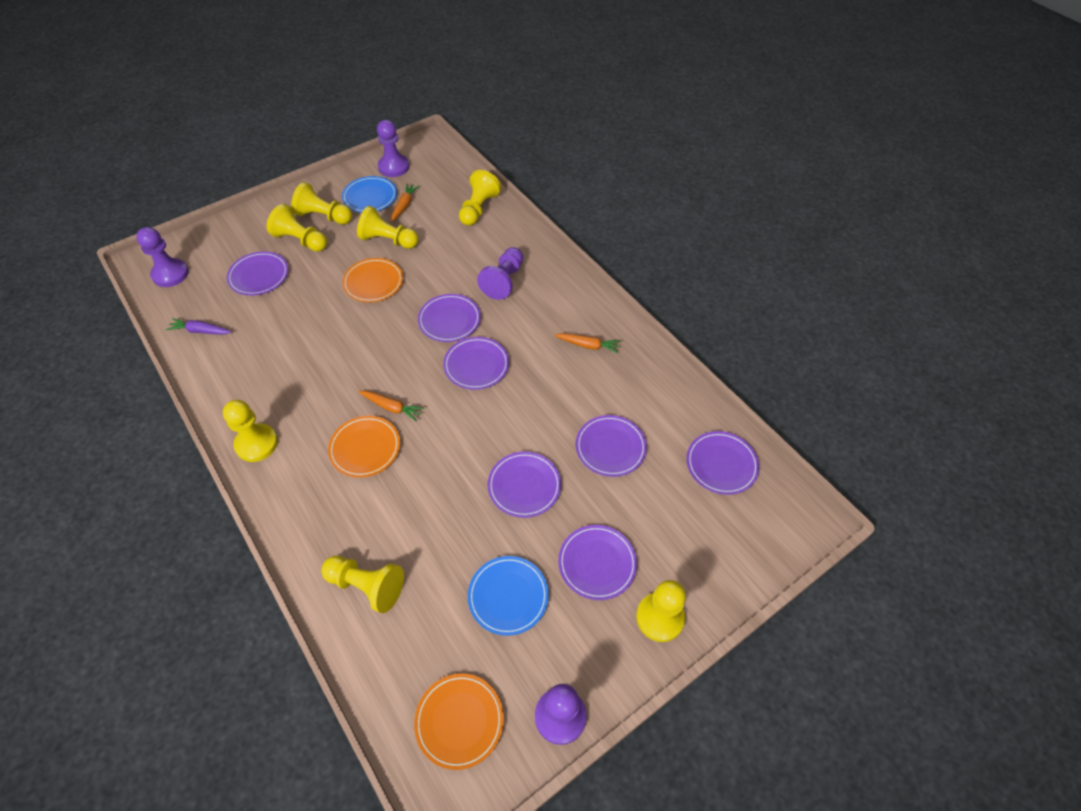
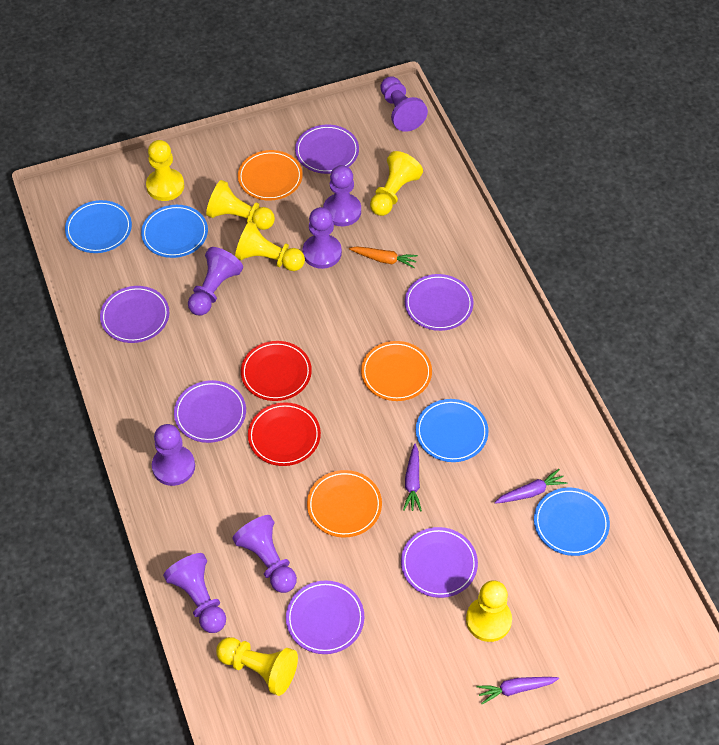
blue plate: [342,176,397,213] [468,556,549,636] = 2 -> [65,200,132,253] [141,205,208,258] [416,399,489,462] [534,488,610,556] = 4
orange carrot: [358,391,424,421] [391,183,419,222] [554,333,621,353] = 3 -> [349,247,418,268] = 1
purple carrot: [166,318,232,335] = 1 -> [403,443,422,511] [476,677,559,704] [494,469,567,504] = 3
purple pawn: [136,227,189,287] [377,120,409,177] [477,247,523,300] [535,684,587,745] = 4 -> [152,424,195,486] [163,553,226,633] [188,247,243,316] [232,515,297,593] [303,207,342,269] [323,165,361,226] [380,76,428,132] = 7
purple plate: [227,251,289,296] [418,294,481,342] [443,337,509,390] [487,452,561,518] [558,525,637,600] [576,415,647,477] [686,431,760,495] = 7 -> [100,286,169,343] [174,380,246,443] [286,580,364,654] [295,125,359,174] [401,527,478,598] [405,274,473,331] = 6
red plate: none = 0 -> [241,341,312,401] [248,402,321,466] = 2
yellow pawn: [223,400,278,462] [267,204,327,252] [291,182,352,225] [321,556,404,613] [357,206,419,249] [459,170,501,226] [636,580,686,642] = 7 -> [146,140,184,201] [206,180,275,230] [216,637,298,696] [235,221,305,271] [370,151,423,216] [466,580,512,642] = 6

